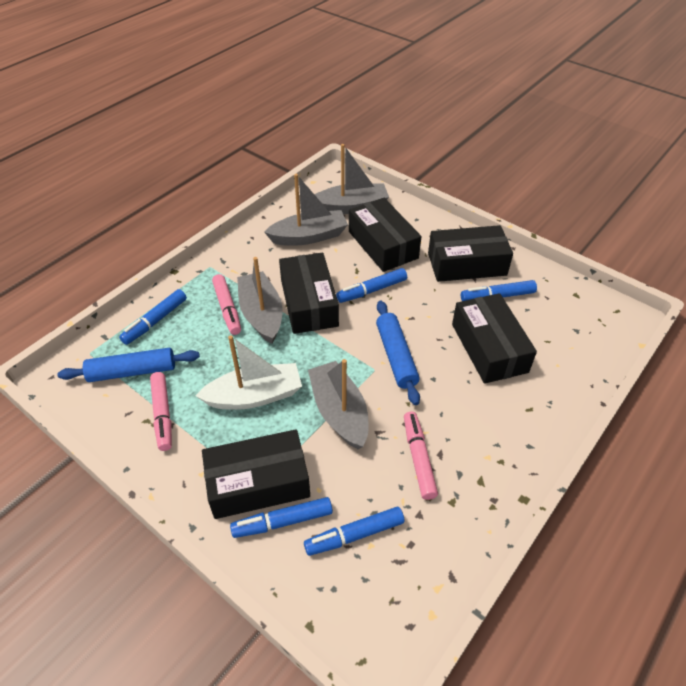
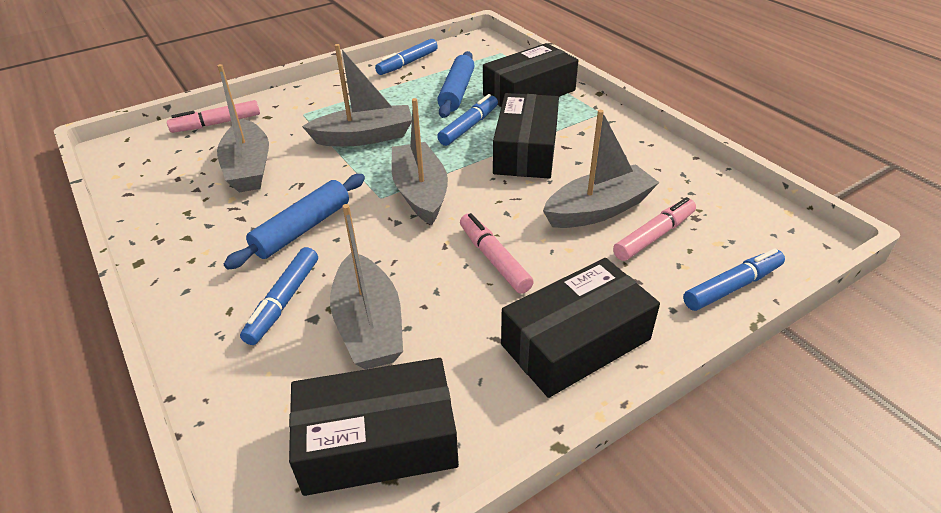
black box: [202,429,310,519] [279,253,339,334] [349,198,421,272] [428,225,513,282] [452,293,537,384] = 5 -> [289,358,459,496] [483,43,578,107] [493,93,559,179] [501,258,660,398] = 4
blue marker: [119,289,187,345] [230,497,333,538] [304,507,404,556] [336,268,407,303] [461,280,537,301] = 5 -> [240,247,318,345] [375,39,438,75] [437,94,498,146] [683,249,785,311] = 4
grey boat: [237,257,282,344] [264,174,348,246] [308,359,369,449] [315,144,389,214] = 4 -> [217,64,269,192] [302,44,412,147] [330,204,403,369] [391,98,448,225] [543,110,659,228] = 5
white boat: [196,335,302,410] = 1 -> none = 0

